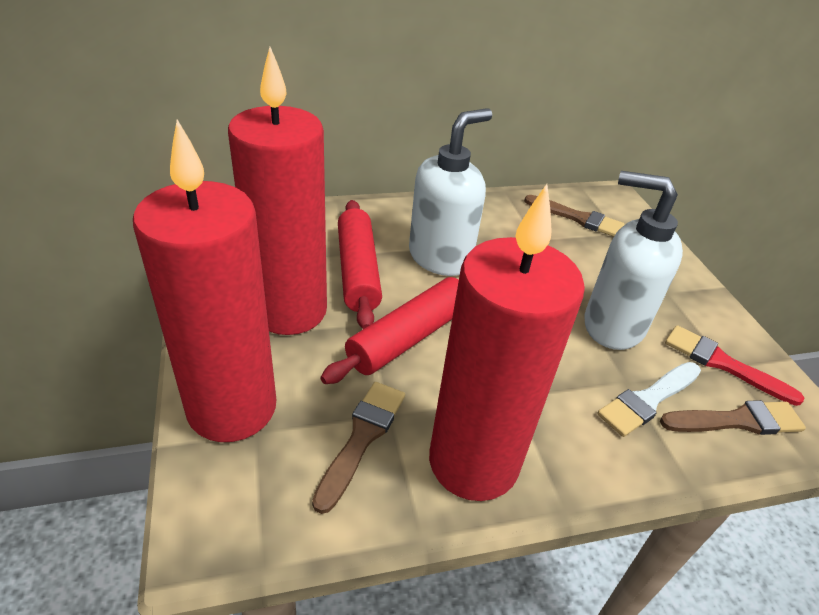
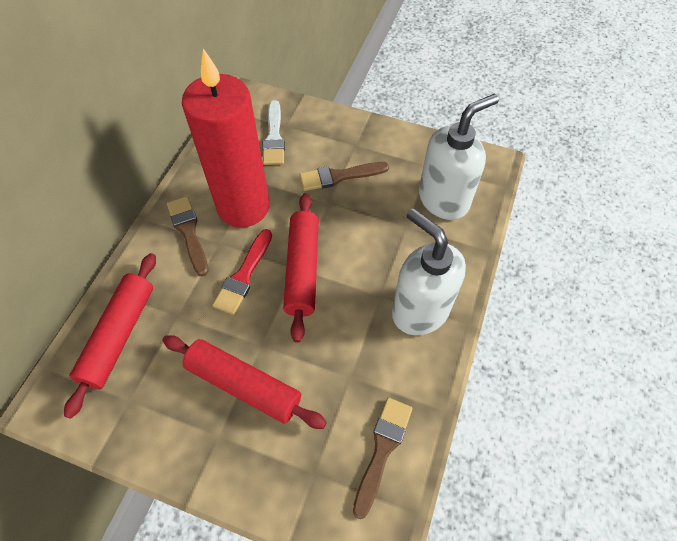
red candle: [133,120,277,442] [228,47,327,335] [429,184,585,501] = 3 -> [182,49,270,228] = 1
red rolling pin: [320,277,459,384] [338,200,382,329] = 2 -> [64,253,156,419] [162,335,327,429] [283,193,319,343] = 3

